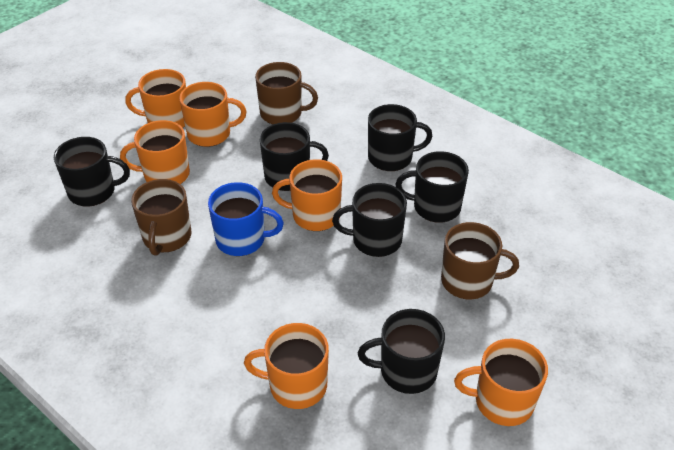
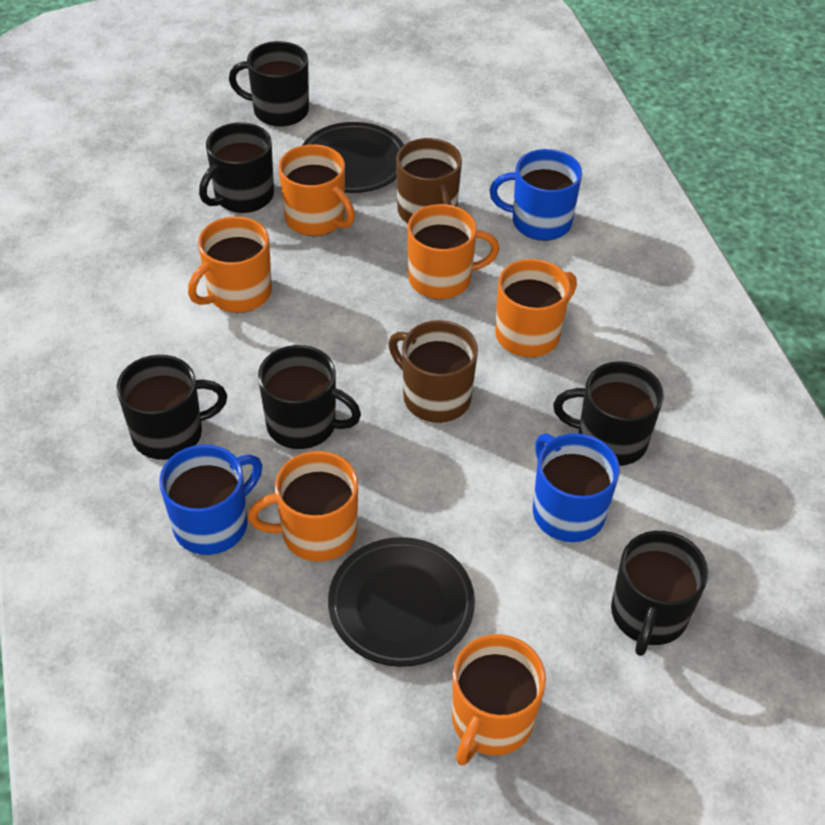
black plate: none = 0 -> [302,122,404,193] [328,537,475,667] = 2
blue mug: [208,182,284,256] = 1 -> [159,444,262,555] [490,149,582,241] [533,433,620,542] = 3
brown mug: [131,179,192,256] [255,62,318,124] [441,222,519,299] = 3 -> [389,320,478,423] [396,138,462,223] = 2

